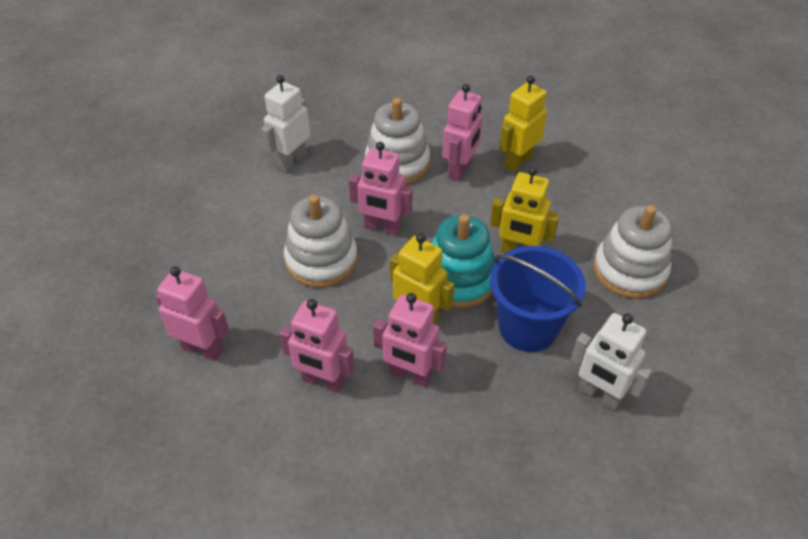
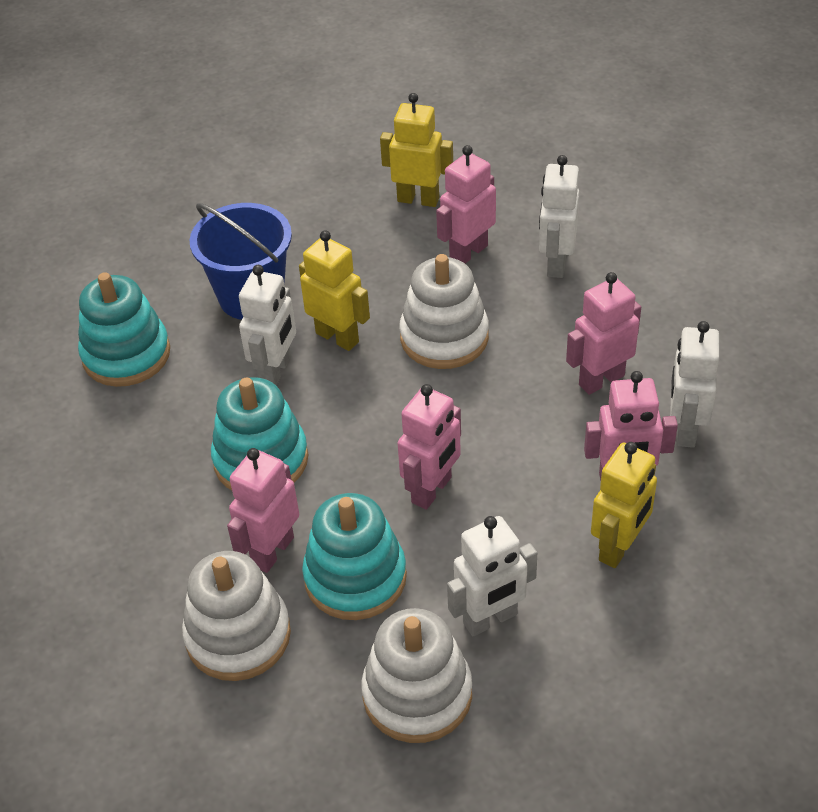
turquoise stacking toy: [432,214,495,308] = 1 -> [78,272,170,387] [211,377,308,490] [302,493,407,620] = 3
white robot: [261,75,310,172] [571,313,652,410] = 2 -> [239,265,296,386] [447,516,537,636] [539,155,579,278] [670,321,719,448] = 4

